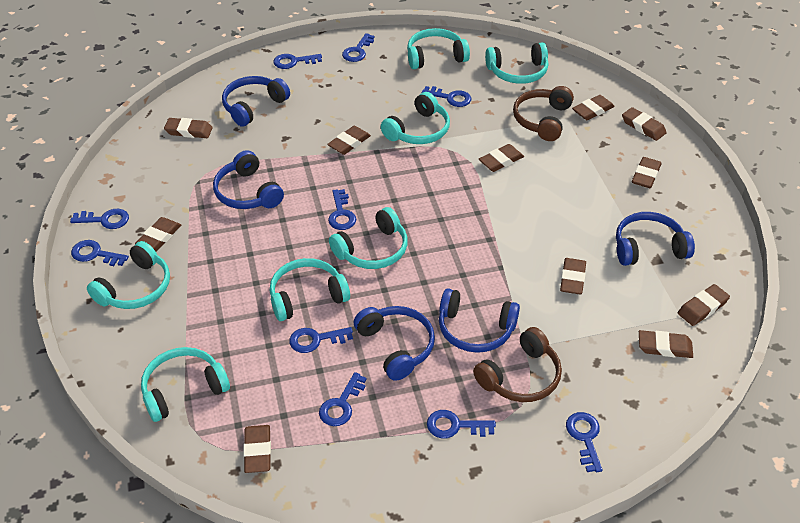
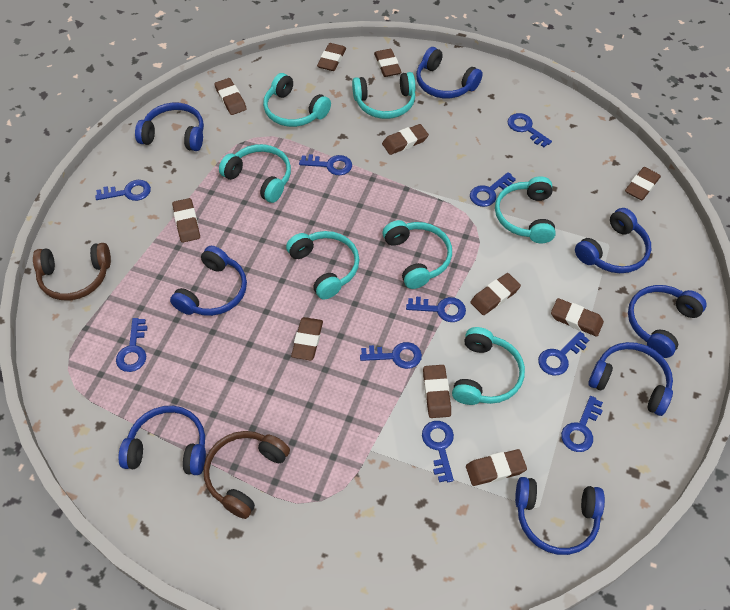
blue headphones: [213,150,284,209] [222,76,290,127] [354,306,435,381] [439,288,520,353] [616,212,695,266] = 5 -> [118,406,206,475] [135,102,204,151] [170,246,247,316] [416,47,483,98] [515,477,605,555] [575,208,651,273] [588,342,673,416] [628,285,706,358] = 8

